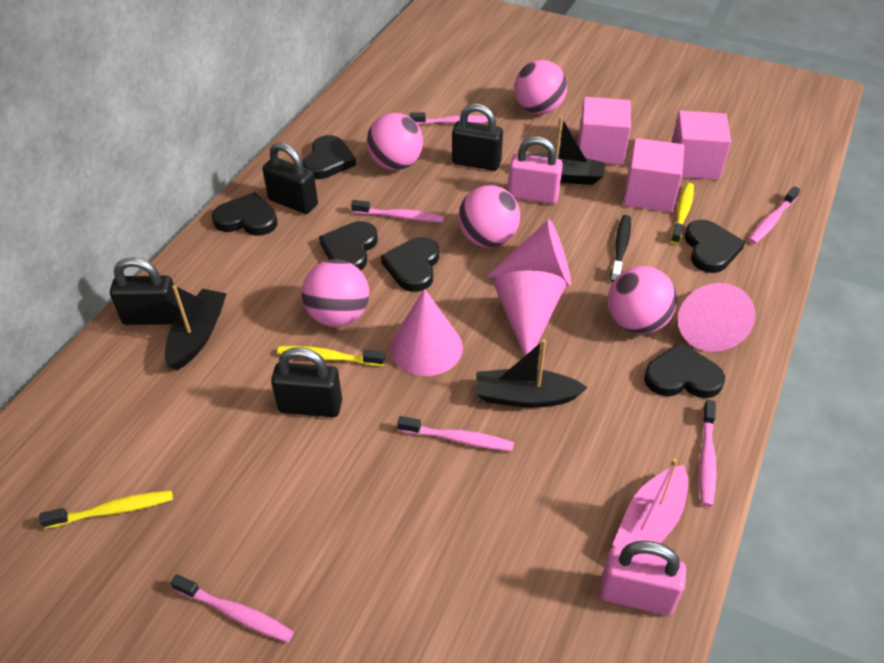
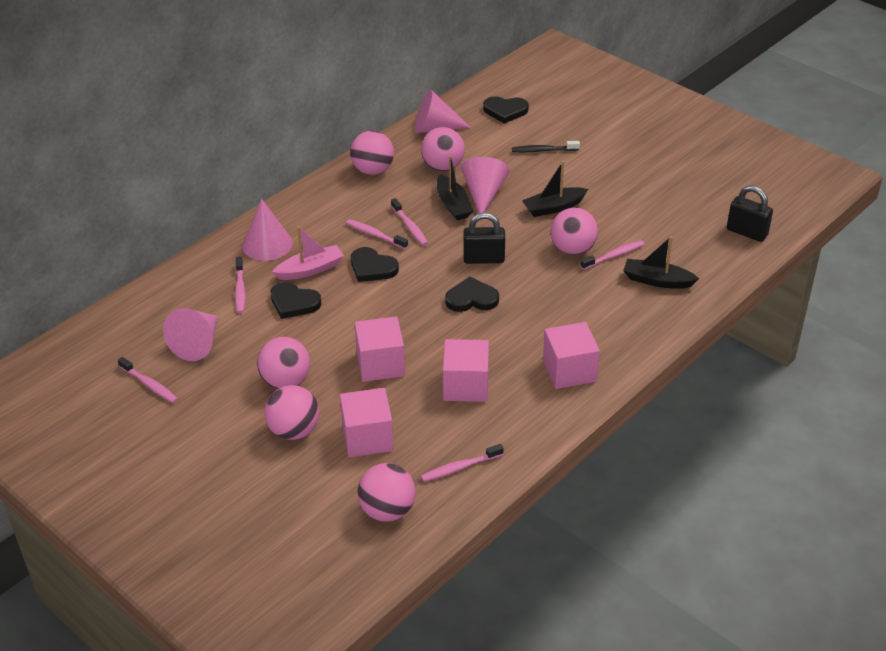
black heart: [212,192,278,236] [303,135,356,179] [319,221,378,270] [381,237,439,292] [644,342,725,398] [685,219,745,273] = 6 -> [270,282,321,319] [351,247,399,282] [445,276,499,312] [483,96,529,124] = 4
black padlock: [110,257,181,325] [262,142,318,214] [271,347,342,417] [452,104,503,171] = 4 -> [463,213,505,264] [727,185,773,242] = 2
pink ball: [302,259,369,327] [367,113,423,170] [458,185,520,247] [515,60,567,114] [608,266,677,334] = 5 -> [257,337,310,389] [264,385,319,440] [350,131,394,175] [358,463,415,522] [421,127,465,171] [551,208,598,255] = 6
pink cube: [578,97,631,165] [624,138,684,212] [671,110,731,180] = 3 -> [340,388,394,457] [354,316,405,382] [443,339,489,402] [543,322,600,389] = 4
pink padlock: [508,137,563,204] [599,541,686,615] = 2 -> none = 0
yellow toothbrush: [39,490,173,529] [277,346,385,366] [671,183,694,244] = 3 -> none = 0

